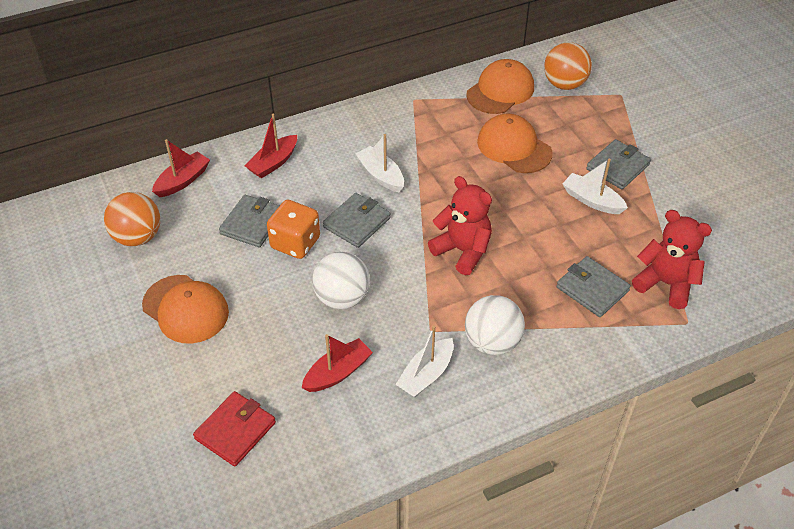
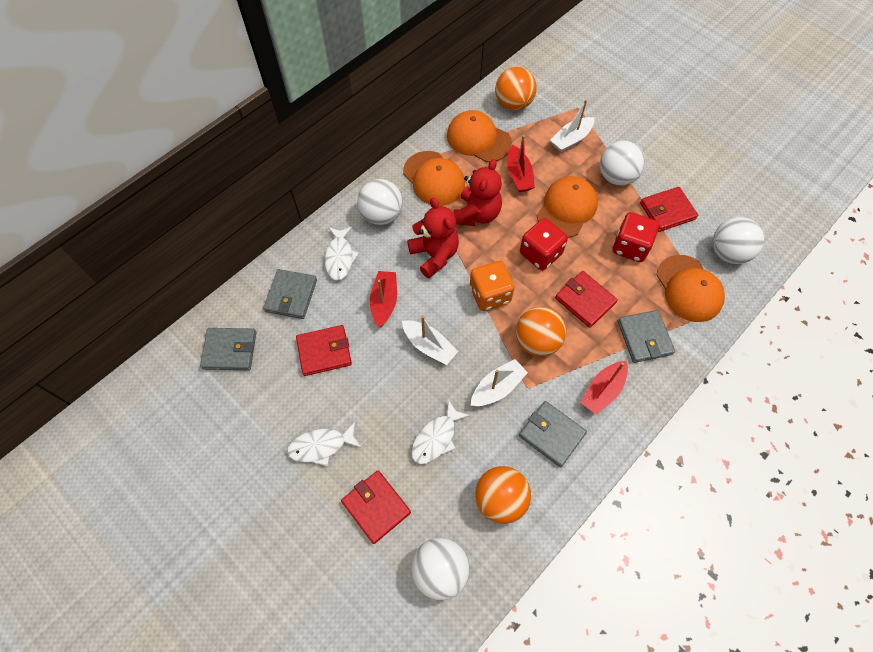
orange ball: [104,192,160,246] [544,42,592,90] = 2 -> [475,466,531,524] [495,67,537,111] [516,307,566,357] = 3
orange cap: [142,275,229,343] [466,59,534,114] [477,114,553,173] = 3 -> [403,151,465,206] [447,110,512,162] [537,176,598,238] [656,255,725,322] = 4
red dice: none = 0 -> [520,218,568,271] [612,212,659,262] = 2
red wallet: [193,391,276,467] = 1 -> [296,325,352,376] [341,470,411,544] [555,271,618,328] [640,187,698,232] = 4
white ball: [312,252,370,309] [465,295,525,355] = 2 -> [357,179,403,225] [411,538,470,600] [600,140,645,186] [713,217,764,264] = 4
white fish: none = 0 -> [287,422,361,466] [325,227,359,281] [411,399,470,464] = 3

